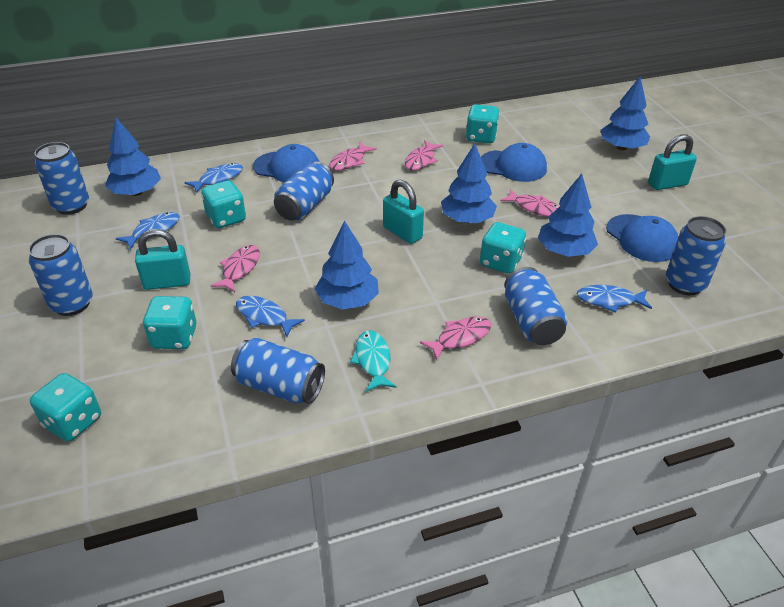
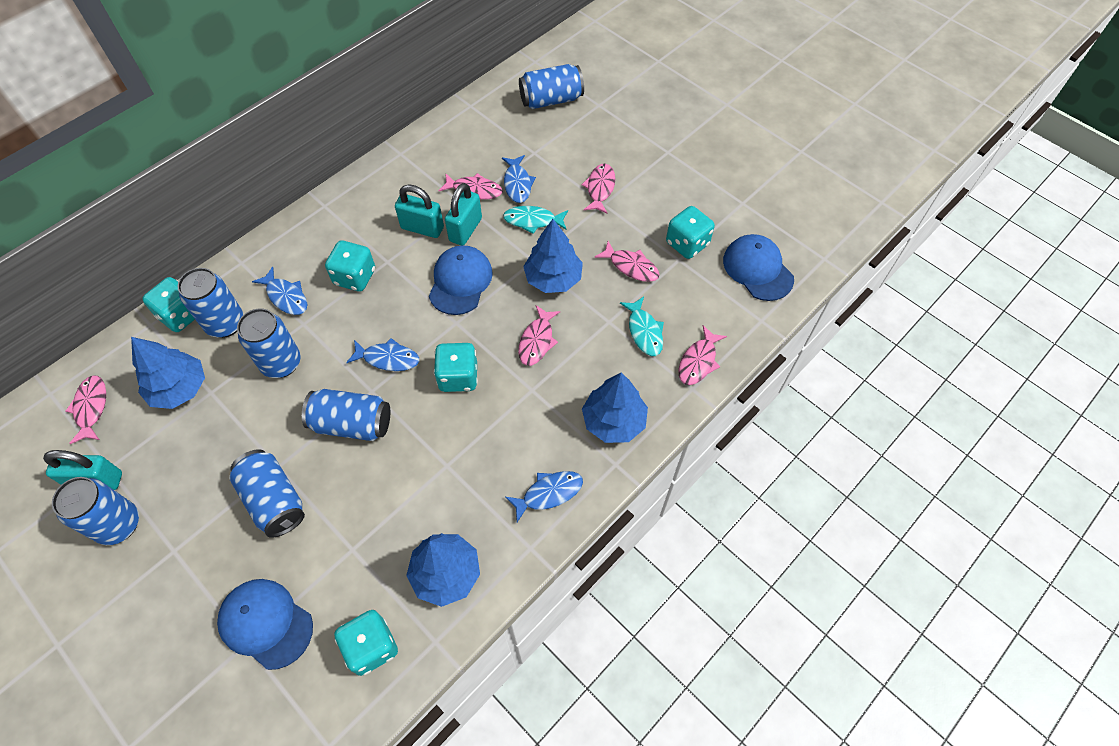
blue tree: [105,118,161,196] [315,221,379,310] [441,143,497,223] [538,174,598,257] [600,77,650,150] = 5 -> [131,337,205,409] [406,533,480,607] [523,219,583,293] [582,373,648,443] = 4
pink fish: [211,245,260,292] [329,142,377,171] [405,140,443,170] [420,316,491,360] [500,189,560,217] = 5 -> [66,375,106,444] [438,173,502,200] [518,305,560,366] [582,163,615,214] [595,241,660,282] [678,325,727,385] = 6
turquoise fish: [350,330,396,392] = 1 -> [503,206,568,234] [620,297,664,356] = 2

